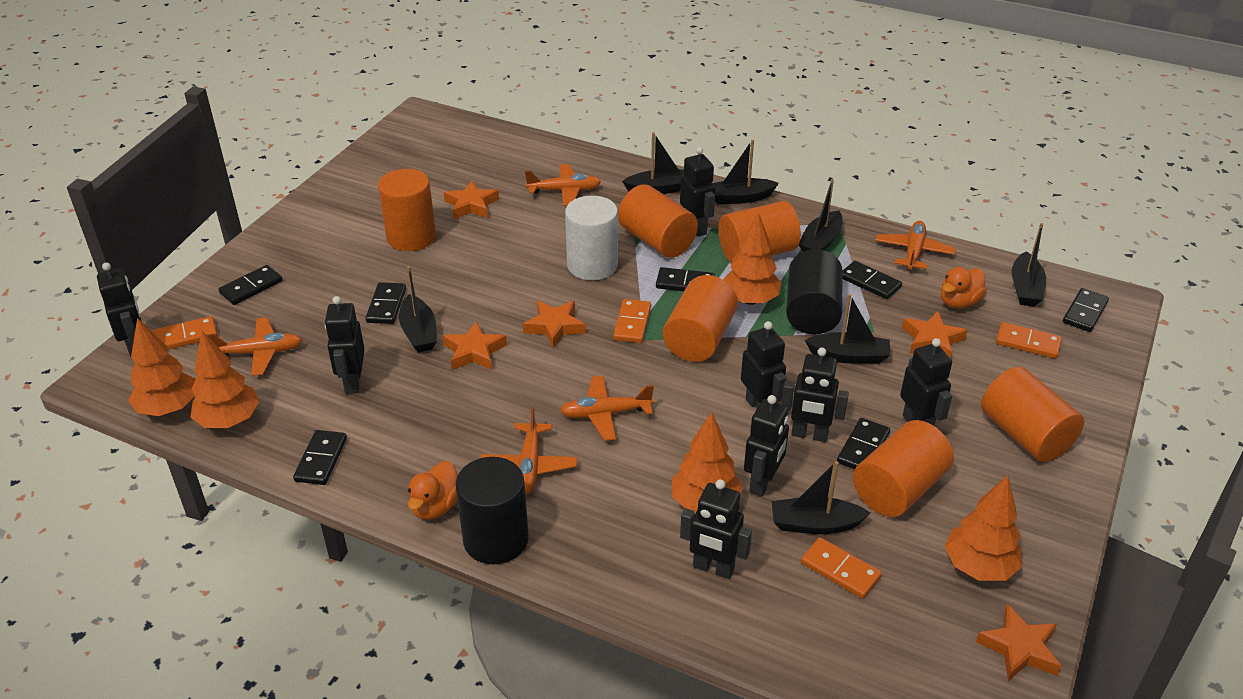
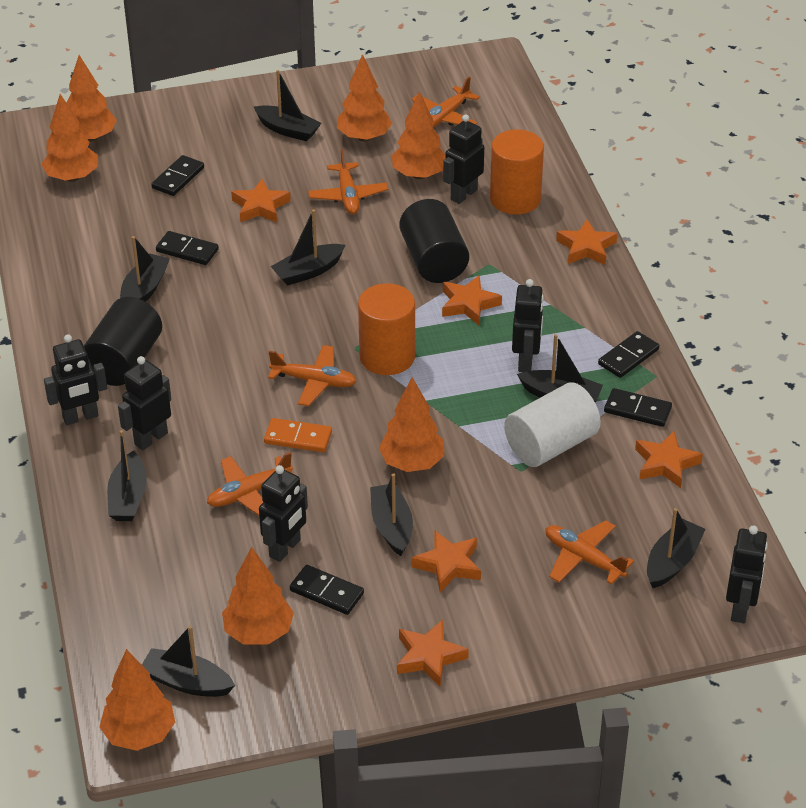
black boat: [399,266,437,352] [622,132,684,194] [713,140,779,204] [772,461,870,534] [799,179,843,252] [805,294,890,364] [1011,223,1046,306] = 7 -> [107,430,147,521] [120,236,170,302] [142,626,235,697] [254,70,321,141] [271,210,345,286] [370,473,413,556] [517,334,603,402] [647,508,705,588] = 8
black domino: [219,265,283,305] [293,430,347,485] [365,282,406,324] [656,267,715,291] [837,418,890,469] [842,261,902,299] [1063,288,1109,332] = 7 -> [151,155,204,196] [156,231,219,265] [290,565,364,615] [598,331,659,378] [604,388,672,427] = 5
black robot: [97,262,142,359] [325,296,365,394] [680,147,716,237] [680,479,752,579] [741,321,787,410] [744,395,789,497] [782,347,849,442] [900,338,952,426] = 8 -> [44,334,107,425] [118,356,171,450] [259,465,308,562] [443,114,484,204] [512,279,544,372] [726,526,768,623] = 6
orange cylinder: [378,169,436,251] [618,184,698,258] [663,275,738,362] [718,201,801,263] [853,420,954,517] [981,367,1084,462] = 6 -> [358,283,415,375] [490,130,544,214] = 2
orange domino: [152,316,218,350] [613,299,651,343] [801,537,882,599] [996,322,1062,359] = 4 -> [264,418,332,452] = 1
orange duck: [408,461,458,520] [941,267,986,309] = 2 -> none = 0
orange star: [443,321,507,370] [444,180,499,219] [523,301,586,348] [902,311,968,358] [976,604,1061,681] = 5 -> [231,179,291,223] [397,620,469,686] [411,531,481,592] [442,275,502,325] [556,219,617,265] [635,431,703,488] = 6
orange tree: [128,318,196,416] [190,330,259,428] [672,412,743,513] [723,212,781,305] [945,475,1022,581] = 5 -> [41,94,98,182] [67,55,117,142] [100,649,175,751] [222,546,294,644] [337,54,392,142] [379,377,444,472] [392,91,446,179] = 7

